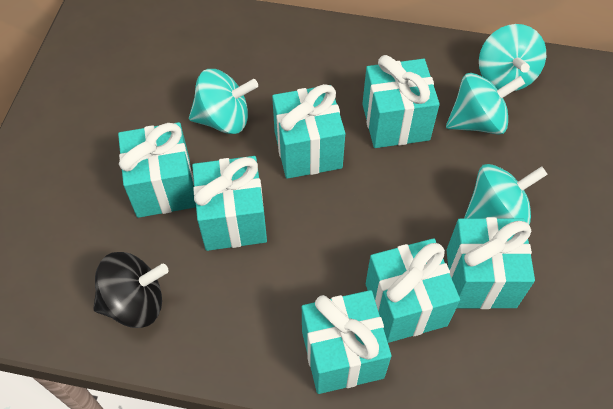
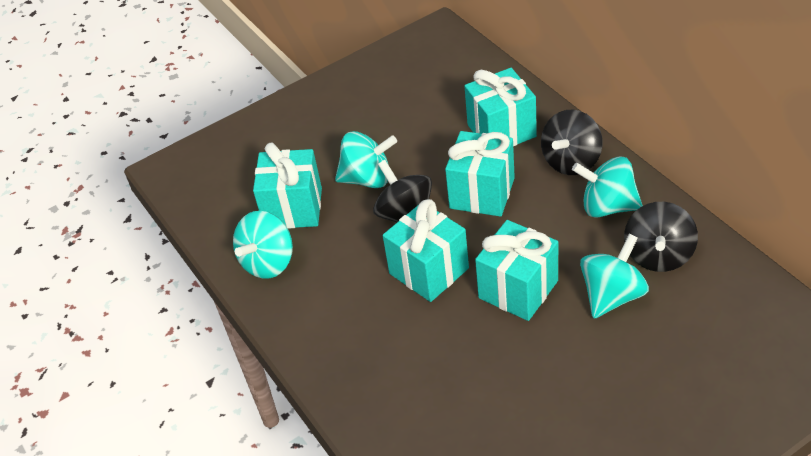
black spinning top: [93,252,168,328] = 1 -> [373,160,432,223] [541,110,603,175] [624,202,698,272] = 3
turquoise gift: [118,122,196,218] [192,156,267,251] [272,84,345,179] [302,290,392,394] [362,55,440,148] [366,238,460,343] [446,217,535,309] = 7 -> [253,142,322,229] [383,199,469,302] [445,131,515,217] [464,68,537,146] [475,220,558,321] = 5

